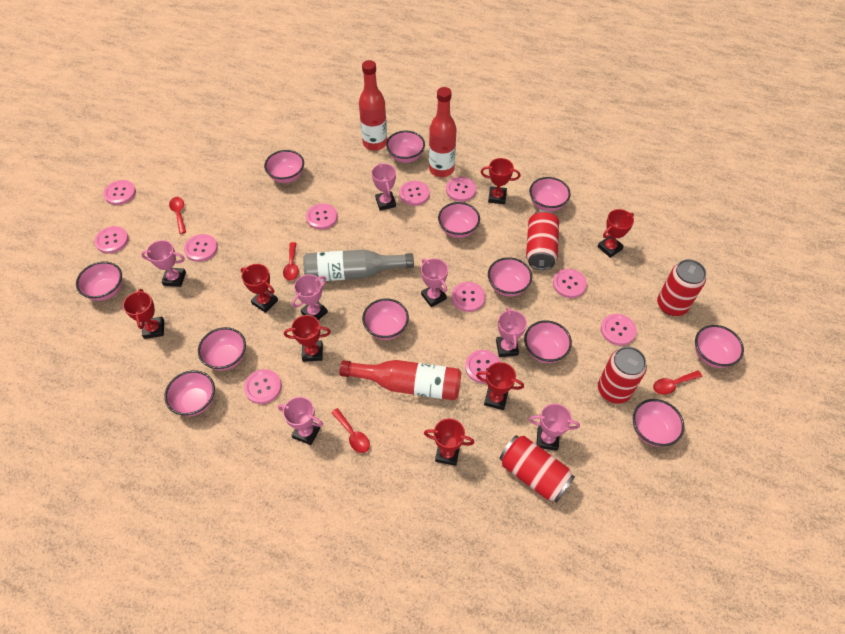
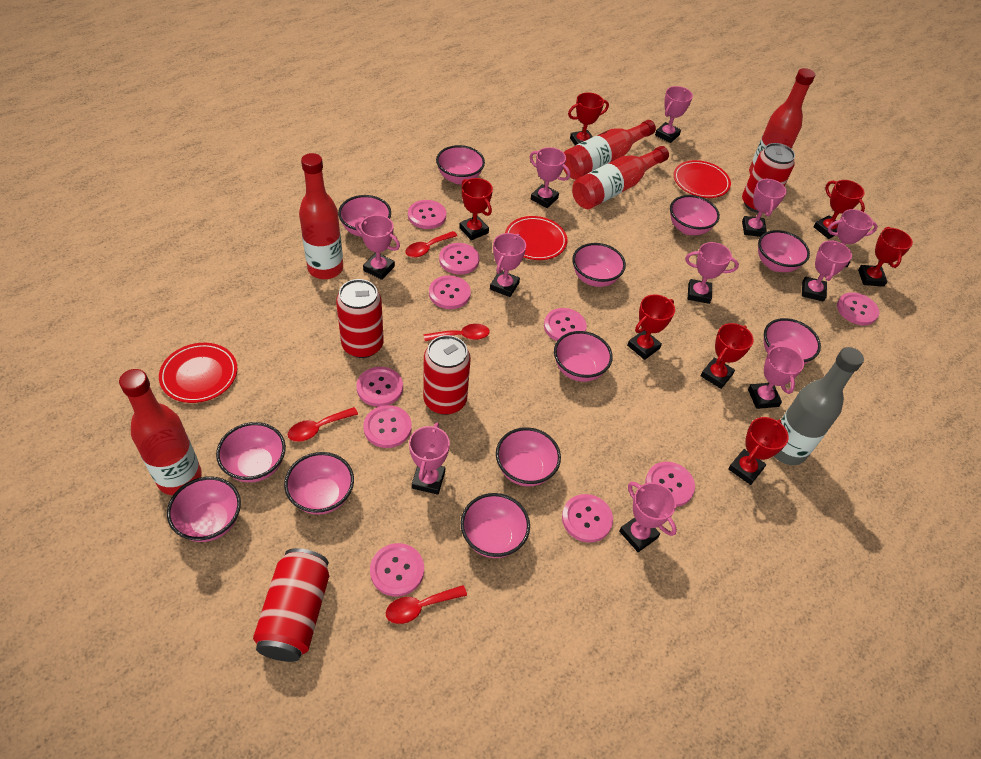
pink button: [94,226,129,254] [103,180,136,205] [184,234,218,262] [244,369,281,404] [306,203,338,230] [399,181,430,206] [446,177,476,202] [452,282,485,312] [465,350,501,383] [553,269,587,298] [601,314,637,346] = 11 -> [357,367,403,407] [363,405,412,448] [370,543,424,596] [408,200,446,229] [429,275,471,309] [439,243,479,274] [544,308,587,341] [562,494,613,542] [645,462,695,507] [837,292,879,325] = 10
pink trophy: [141,240,186,287] [278,397,323,445] [292,274,328,320] [371,163,396,210] [421,258,448,307] [496,307,527,357] [529,404,580,451] = 7 -> [355,215,400,280] [409,423,450,495] [490,233,526,297] [530,147,570,208] [619,482,677,552] [655,86,693,143] [685,242,739,304] [742,178,786,237] [748,343,804,409] [802,240,852,302] [828,209,878,267] = 11
red bottle: [339,360,461,400] [359,60,387,151] [429,87,457,177] = 3 -> [119,369,202,495] [299,153,343,279] [563,120,656,180] [572,146,669,209] [749,68,815,174] = 5
red plate: none = 0 -> [159,343,237,403] [505,216,567,260] [674,160,731,198] = 3

